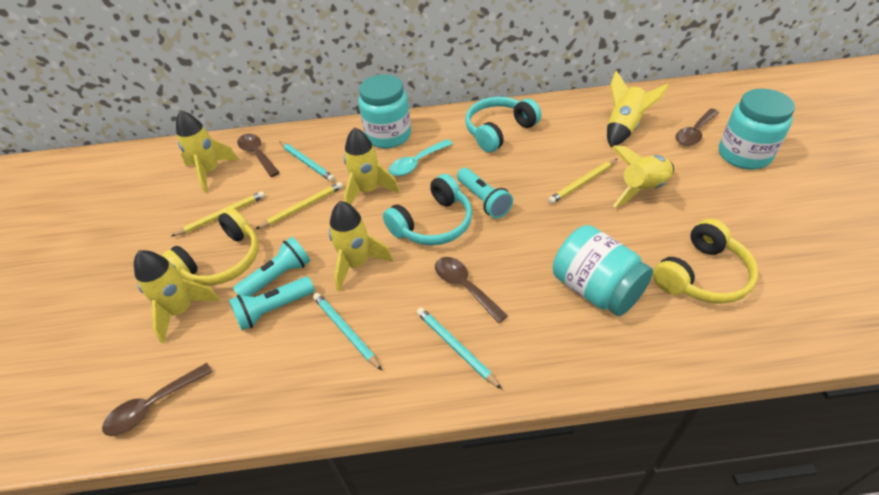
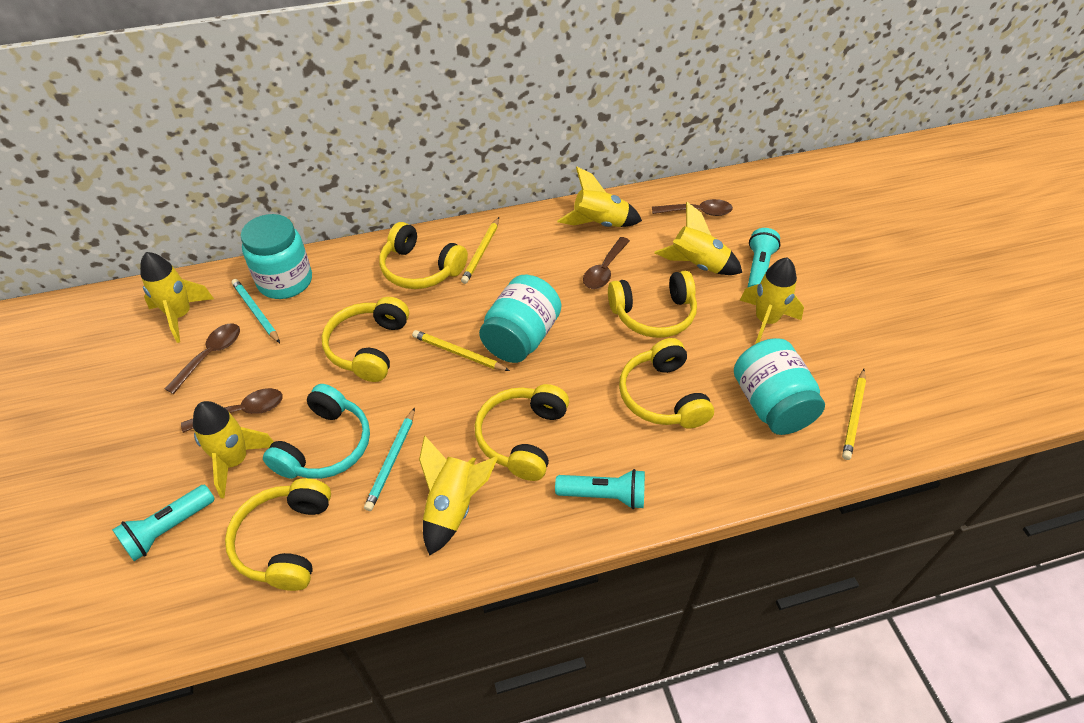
turquoise headphones: [383,174,472,246] [465,97,541,153] = 2 -> [263,384,370,479] = 1
turquoise pencil: [280,142,335,182] [313,293,382,370] [417,307,502,389] = 3 -> [231,279,280,343] [364,408,415,511] = 2
turquoise spoon: [389,139,453,176] = 1 -> none = 0
yellow headphones: [162,208,259,285] [653,219,758,304] = 2 -> [225,478,331,591] [322,297,409,382] [379,222,468,289] [475,384,569,481] [608,271,697,338] [619,338,714,429] = 6

